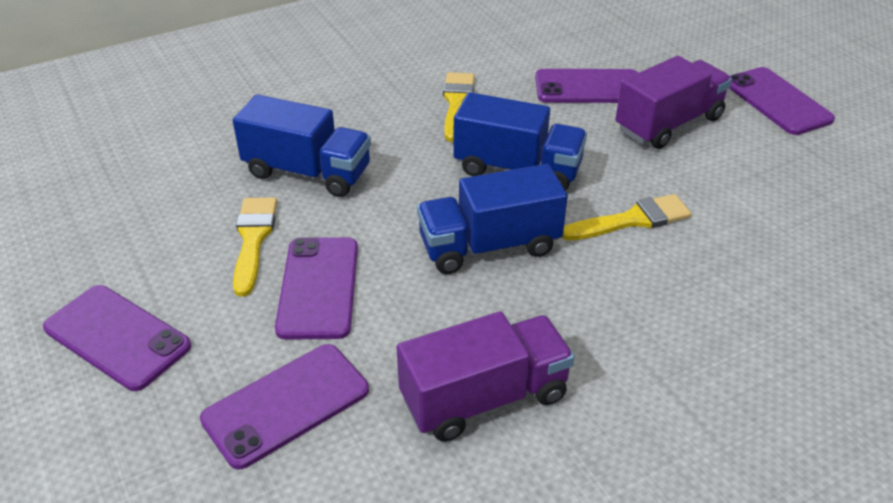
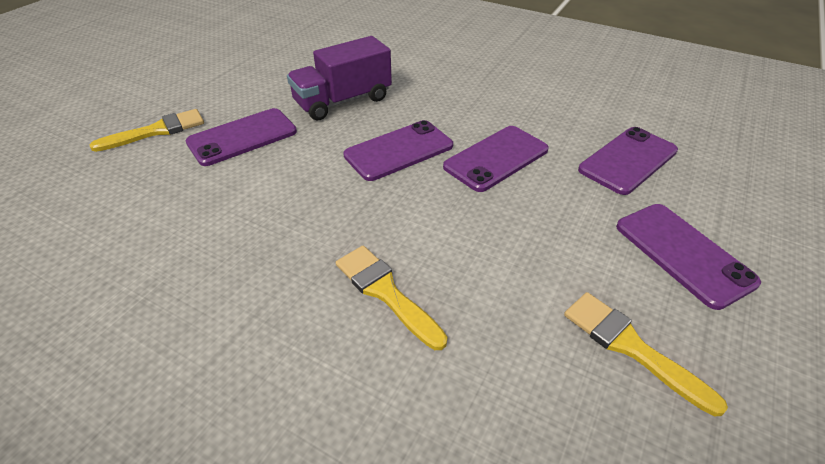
blue truck: [233,94,371,197] [417,164,568,274] [453,92,587,191] = 3 -> none = 0
purple truck: [396,311,574,442] [616,56,732,149] = 2 -> [287,36,392,121] = 1

